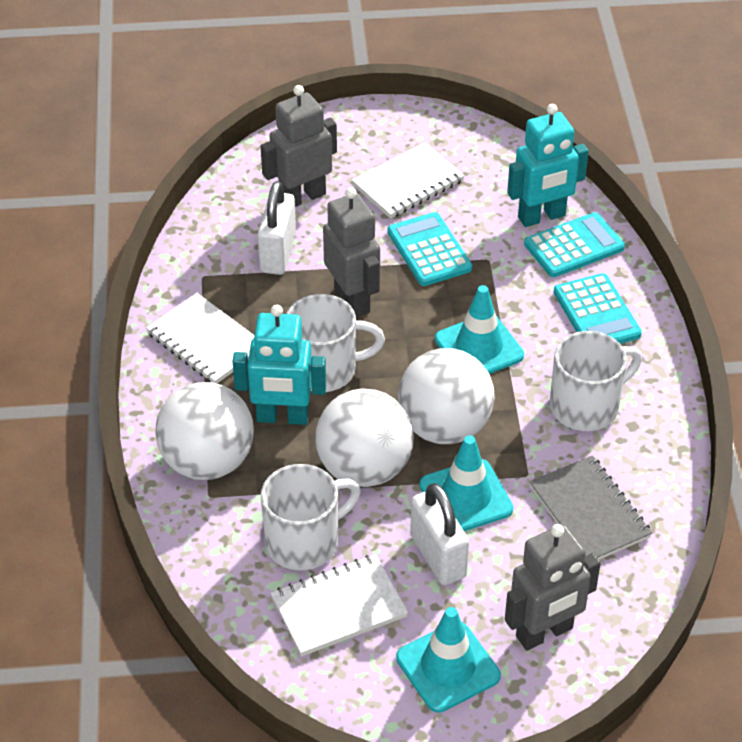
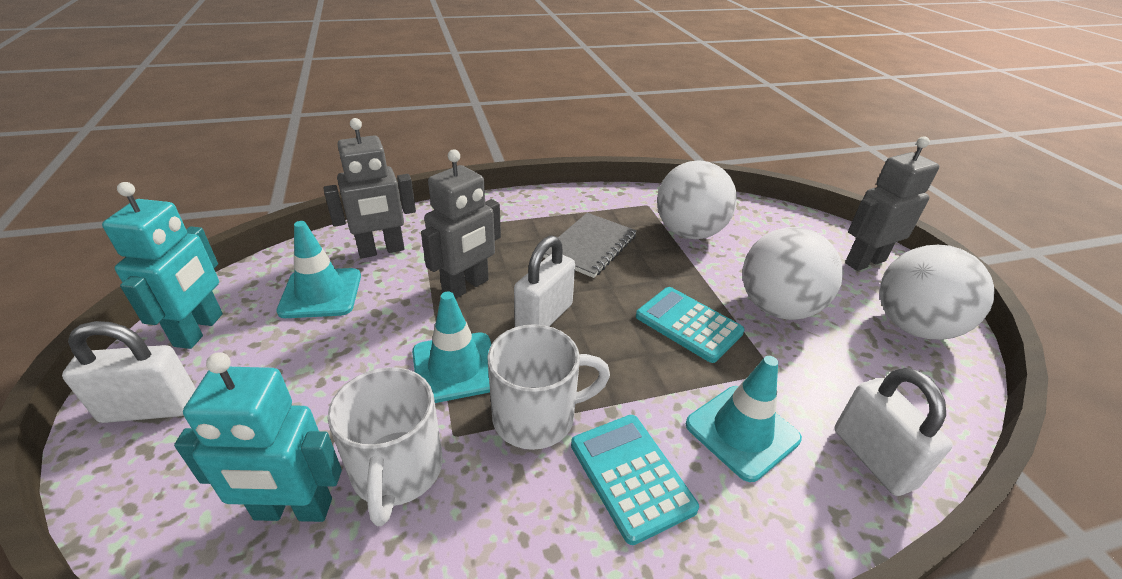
turquoise calculator: [387,212,472,286] [524,212,625,277] [554,273,642,344] = 3 -> [571,415,699,545] [636,287,745,363] = 2
white mug: [261,464,361,570] [286,294,385,392] [550,331,642,431] = 3 -> [327,367,443,526] [487,324,610,450] = 2
white notebook: [146,293,254,384] [270,554,408,657] [352,142,465,219] = 3 -> none = 0
white padlock: [257,181,296,275] [410,483,469,585] = 2 -> [62,321,196,423] [514,236,575,327] [834,368,953,496] = 3

